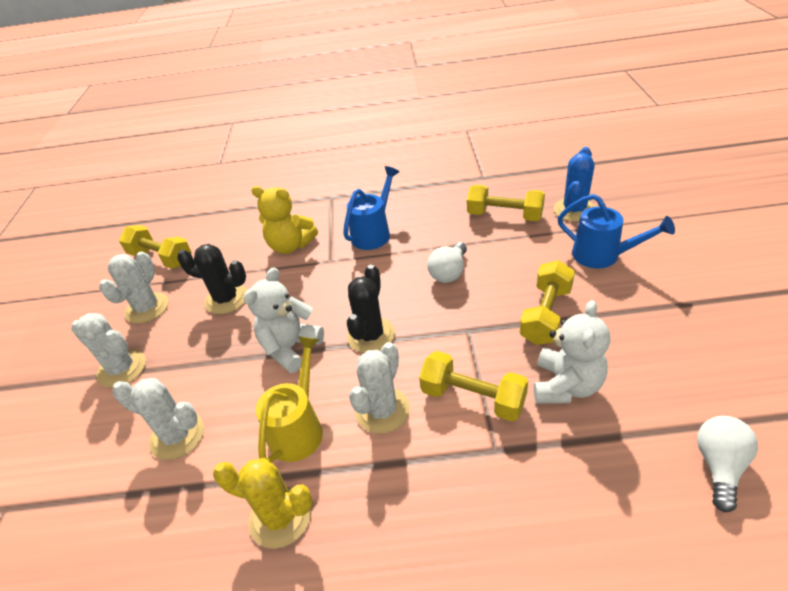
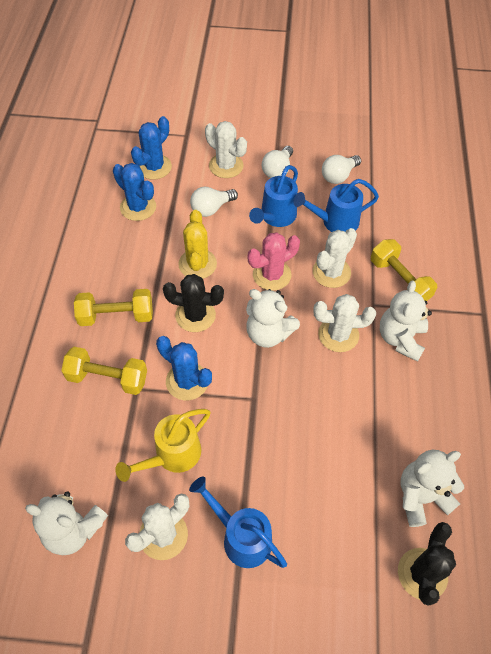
blue cactus: [554,147,595,222] = 1 -> [113,163,156,221] [131,116,172,180] [156,336,212,400] = 3
blue watering can: [343,166,399,250] [558,194,675,269] = 2 -> [189,477,287,568] [249,165,298,227] [293,179,379,232] = 3
pink cactus: none = 0 -> [248,232,300,291] = 1
white light bulb: [427,242,467,283] [697,416,758,512] = 2 -> [190,187,238,217] [262,146,293,178] [322,155,361,184] = 3
white teddy bear: [244,267,324,373] [534,300,610,404] = 2 -> [25,491,108,555] [246,289,300,348] [380,281,432,362] [401,450,464,527] = 4
yellow dumbbell: [119,225,192,269] [419,351,528,422] [467,185,545,221] [519,260,575,345] = 4 -> [61,347,147,395] [74,289,153,326] [371,239,437,301] = 3
yellow teddy bear: [251,186,318,254] = 1 -> none = 0

